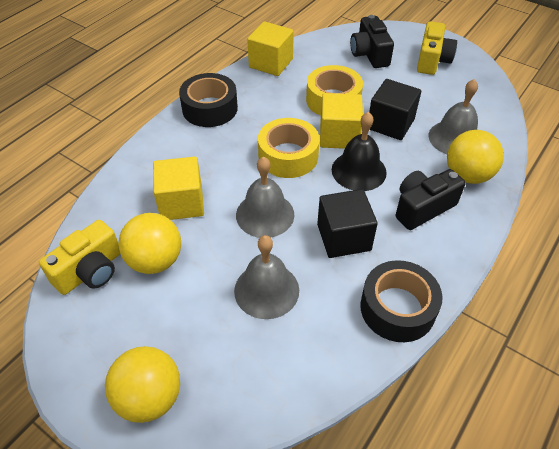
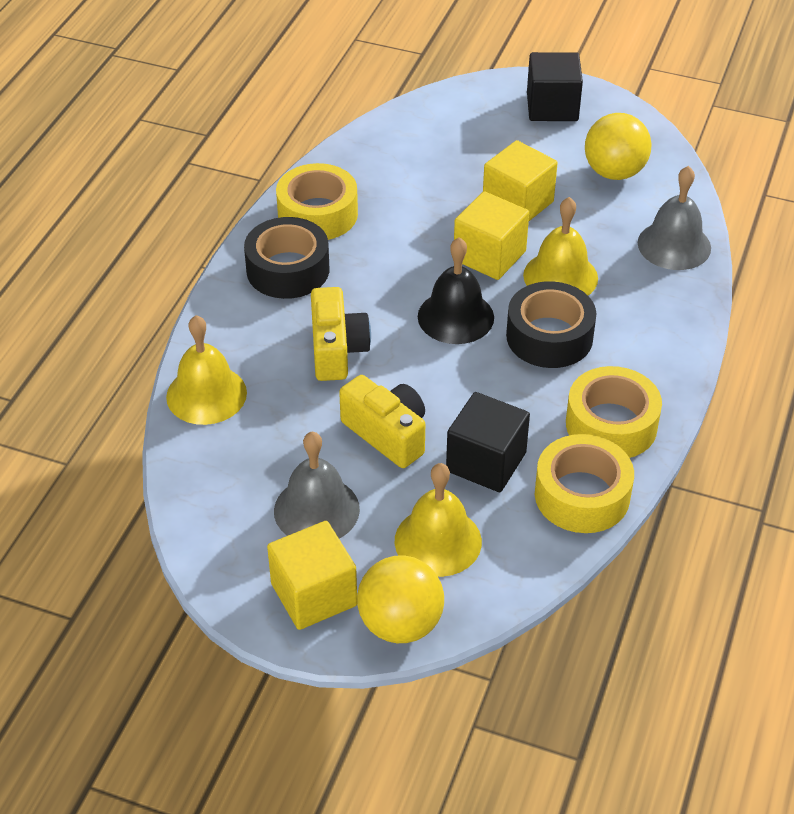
black camera: [350,15,394,68] [396,169,466,230] = 2 -> none = 0
grey bell: [234,235,299,319] [236,157,294,238] [429,79,478,154] = 3 -> [274,432,360,538] [638,166,711,270] = 2
yellow ball: [105,346,180,423] [118,213,181,274] [447,130,504,184] = 3 -> [357,555,444,643] [585,113,652,180] = 2
yellow bell: none = 0 -> [166,315,247,425] [395,463,482,577] [523,197,598,295] = 3
yellow tape: [258,118,320,178] [306,65,363,116] = 2 -> [276,163,358,240] [535,434,634,533] [566,366,662,458] = 3

